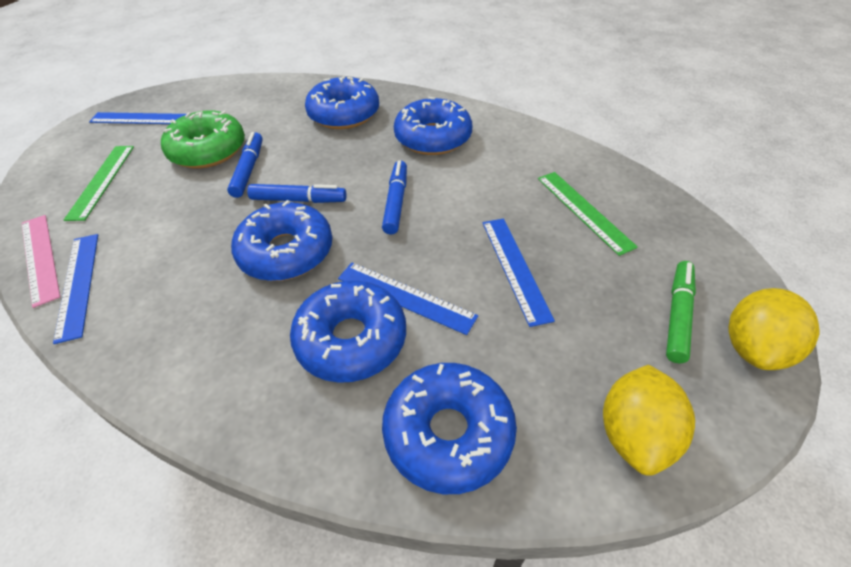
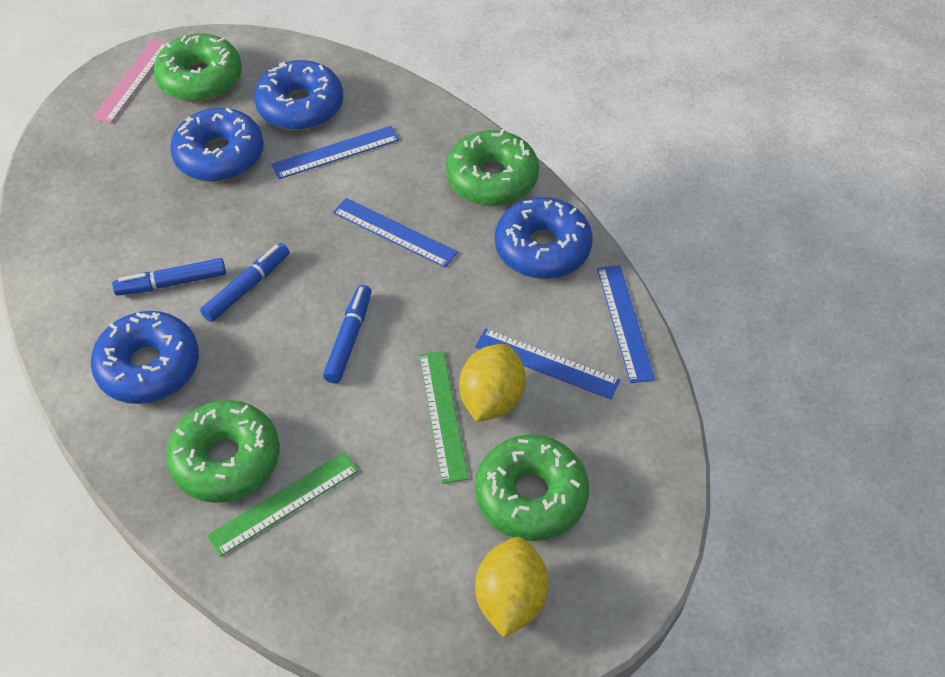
blue donut: [231,200,333,281] [290,280,406,383] [305,76,379,129] [382,363,517,494] [394,97,472,155] = 5 -> [91,311,199,404] [170,108,264,182] [254,60,343,130] [495,197,593,279] = 4
green donut: [161,111,245,168] = 1 -> [154,33,242,102] [166,400,280,503] [446,129,539,206] [475,435,589,541] = 4
green marker: [666,261,696,363] = 1 -> none = 0

